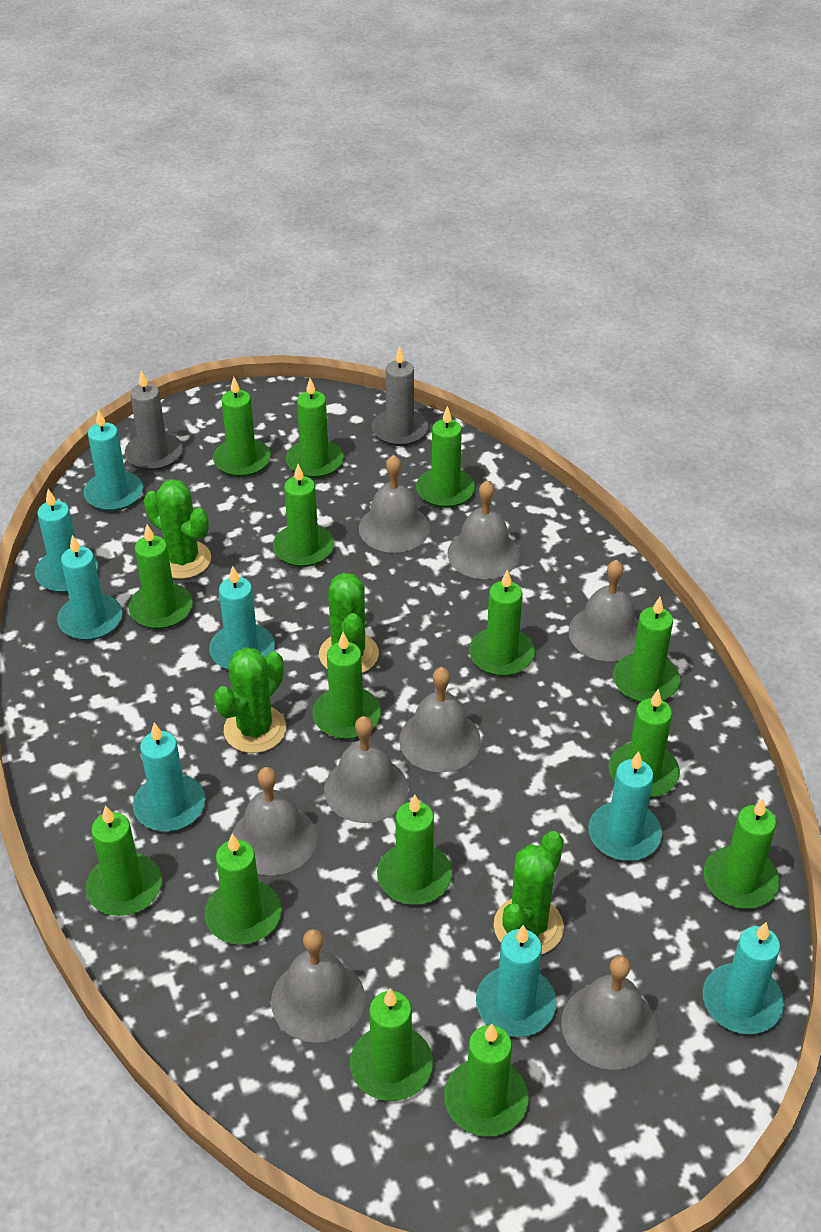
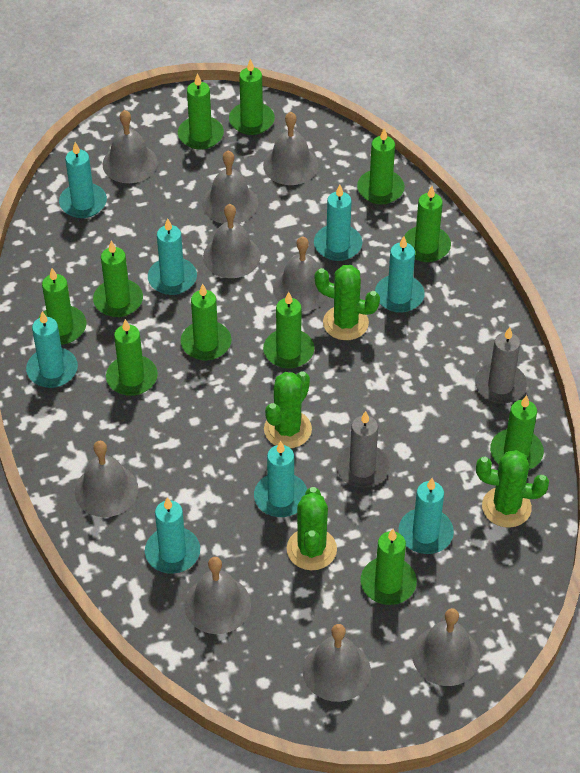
green candle: [86,805,162,916] [128,524,193,629] [205,834,282,944] [213,377,271,477] [273,464,334,567] [286,378,344,478] [312,632,381,739] [350,989,433,1101] [377,795,452,905] [416,406,475,508] [444,1024,529,1136] [469,570,535,676] [609,689,680,798] [613,597,680,702] [704,798,780,908] = 15 -> [38,268,87,345] [93,241,143,317] [106,319,158,396] [178,73,224,149] [181,284,231,361] [229,59,275,135] [263,292,314,369] [357,128,405,204] [361,529,417,605] [404,186,451,262] [490,395,544,470] = 11
grey bell: [232,767,317,875] [271,929,365,1043] [324,716,408,823] [359,455,430,553] [399,667,481,772] [447,481,520,579] [561,956,657,1070] [568,560,639,661] = 8 -> [75,441,138,517] [102,110,158,183] [184,557,251,634] [202,150,258,224] [203,204,261,278] [263,112,318,185] [273,236,330,311] [303,624,371,702] [412,608,480,686] = 9

